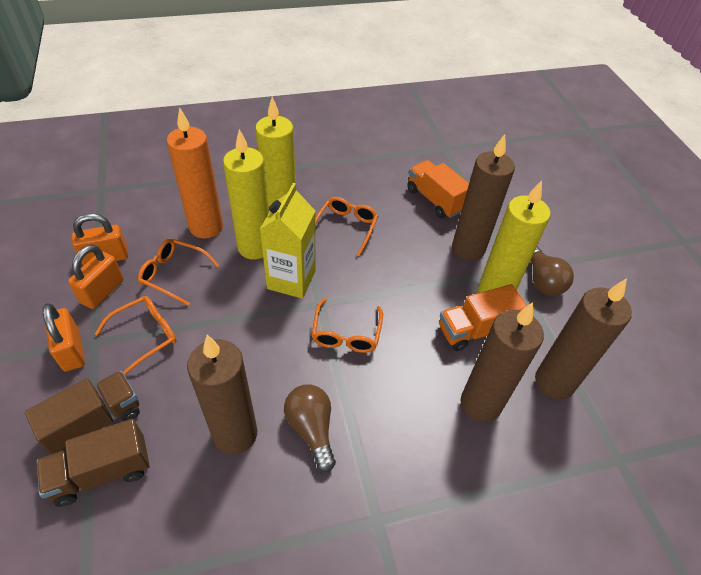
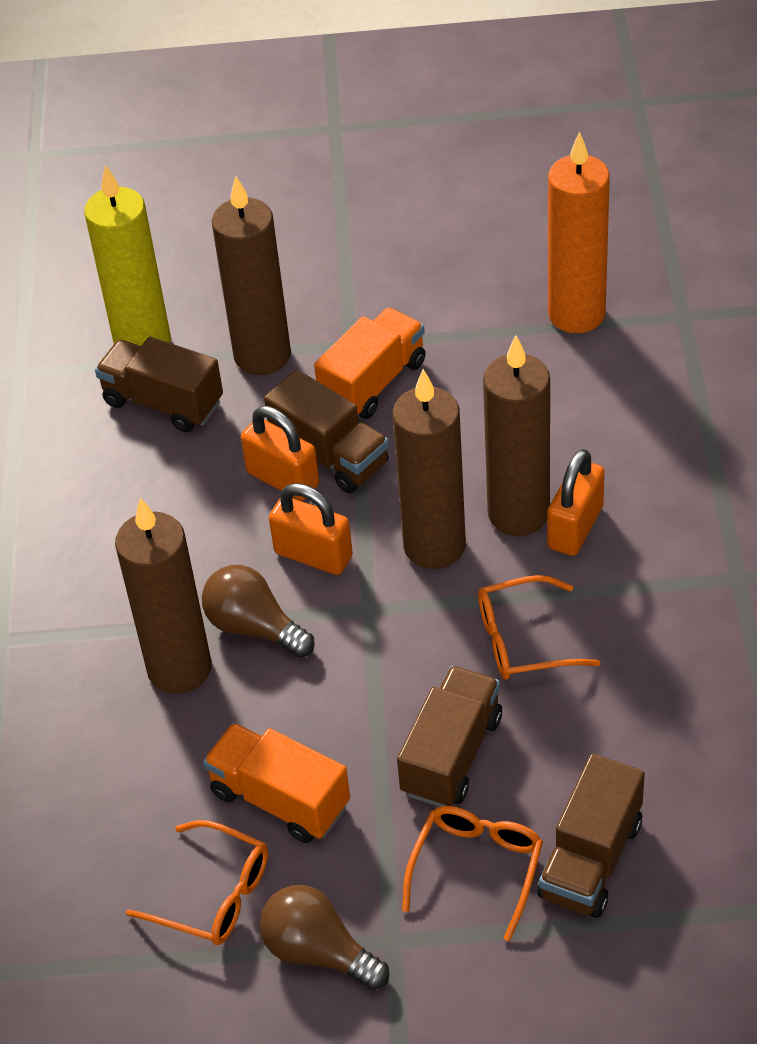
brown truck: [25,371,140,454] [37,419,150,507] = 2 -> [95,337,223,432] [264,370,389,493] [397,666,502,807] [537,754,645,918] = 4
orange glasses: [95,296,177,375] [138,239,219,306] [312,298,383,353] [315,197,378,257] = 4 -> [126,820,268,945] [402,806,543,941] [478,575,600,680] = 3
yellow candle: [223,129,269,260] [255,97,296,212] [478,180,550,293] = 3 -> [84,165,171,346] = 1
yellow carton: [260,183,316,299] = 1 -> none = 0

